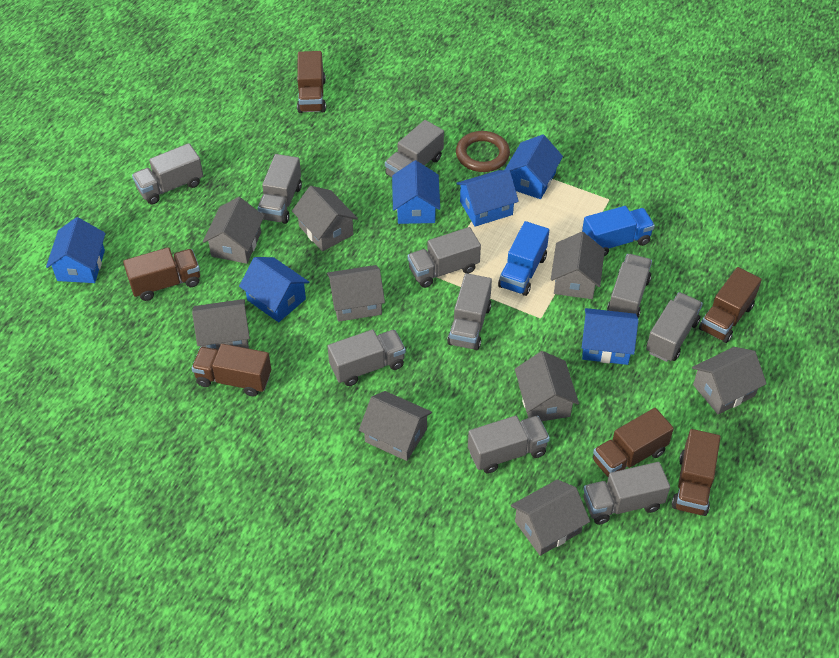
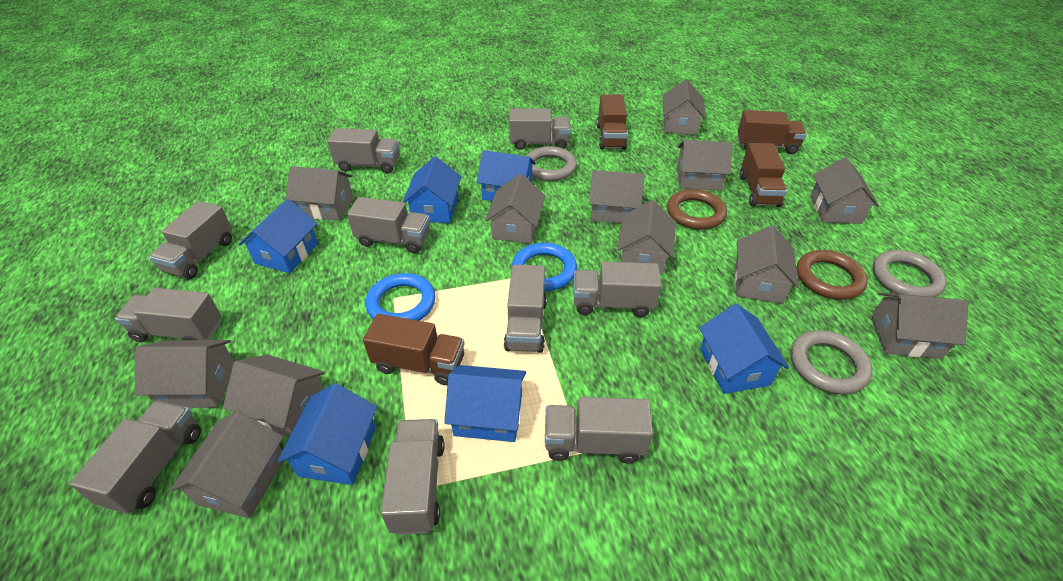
blue ring: none = 0 -> [366,273,436,321] [512,243,577,291] = 2
blue truck: [498,221,549,296] [582,206,655,256] = 2 -> none = 0
brown ring: [456,131,510,172] = 1 -> [667,189,727,230] [797,250,868,300] = 2
brown truck: [123,247,200,301] [192,344,271,397] [297,51,326,113] [593,408,674,477] [672,429,721,516] [699,267,762,343] = 6 -> [363,314,465,385] [597,94,628,150] [737,110,807,154] [740,143,787,207] = 4
grey house: [192,299,250,350] [203,197,264,264] [292,186,358,252] [327,265,385,322] [359,391,432,461] [511,479,590,556] [515,351,579,421] [551,232,605,299] [692,347,767,415] = 9 -> [135,340,235,408] [170,411,283,518] [223,354,325,437] [286,166,353,221] [485,174,545,244] [589,170,644,224] [617,200,676,274] [663,80,706,135] [677,140,733,191] [735,225,799,304] [810,157,879,224] [871,292,969,359] = 12
grey ring: none = 0 -> [526,146,577,181] [791,330,873,394] [872,250,946,297] = 3

